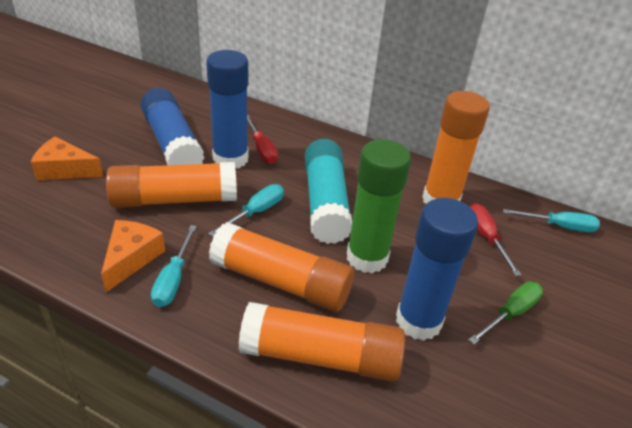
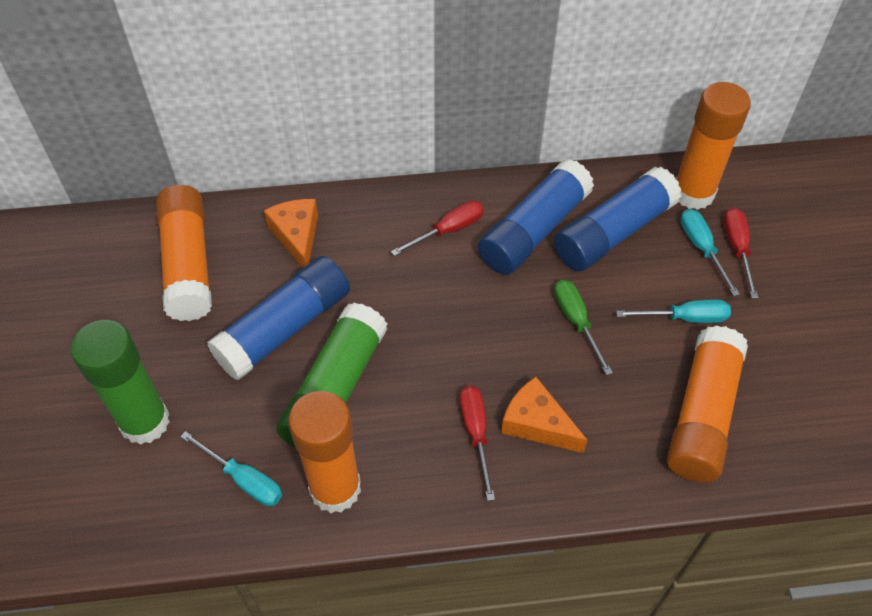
green glue stick: [347,139,411,273] = 1 -> [71,320,170,445] [276,303,387,448] = 2
red screwdriver: [247,114,278,164] [470,204,521,276] = 2 -> [391,201,484,256] [460,386,495,501] [724,208,758,299] = 3
turquoise glue stick: [305,139,352,244] = 1 -> none = 0

